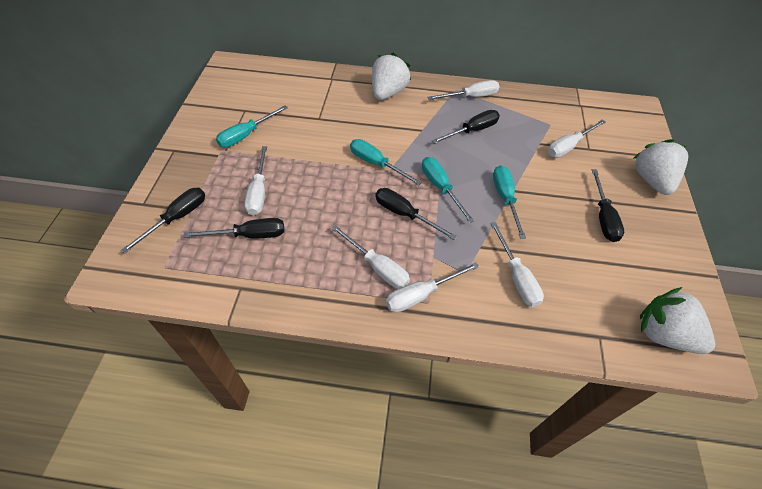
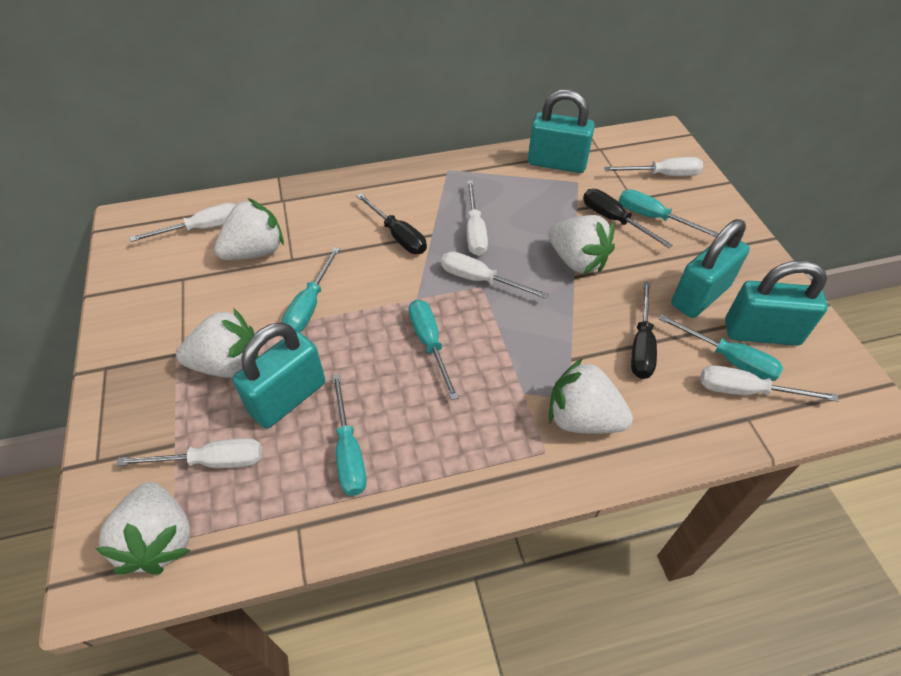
black screwdriver: [121,188,205,254] [183,218,284,238] [375,188,457,240] [432,110,500,144] [592,169,624,242] = 5 -> [356,193,427,254] [583,189,673,248] [631,281,657,379] = 3
turquoise padlock: none = 0 -> [232,322,325,428] [528,89,595,173] [671,219,750,318] [725,260,828,346] = 4
turquoise screwdriver: [216,105,288,147] [350,139,422,185] [422,157,474,223] [493,165,526,239] = 4 -> [282,247,340,332] [332,374,366,496] [408,300,459,400] [619,189,719,237] [659,315,783,381] = 5
white strawberry: [372,52,411,100] [633,139,688,195] [640,287,715,354] = 3 -> [95,482,191,574] [177,309,258,378] [214,198,284,260] [548,215,615,274] [549,358,633,434] = 5

